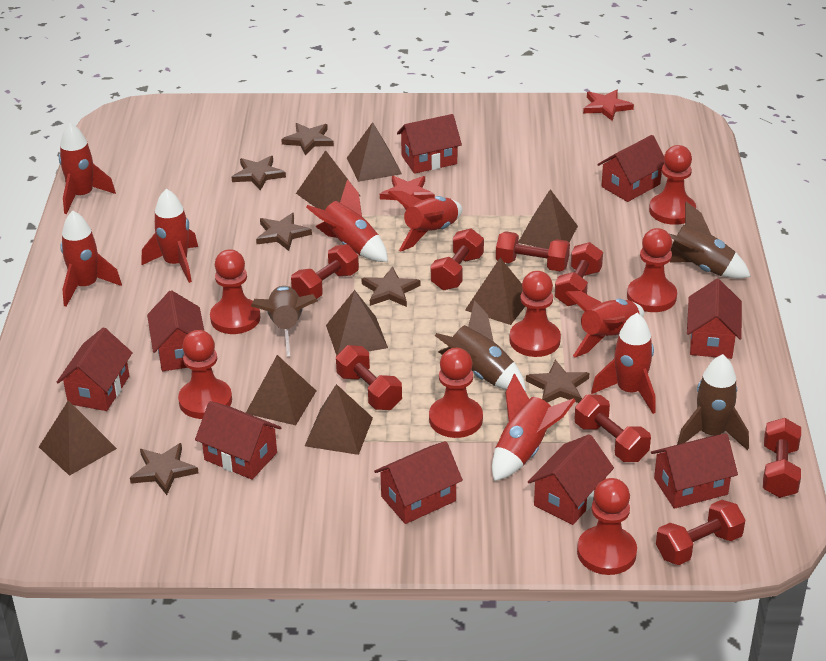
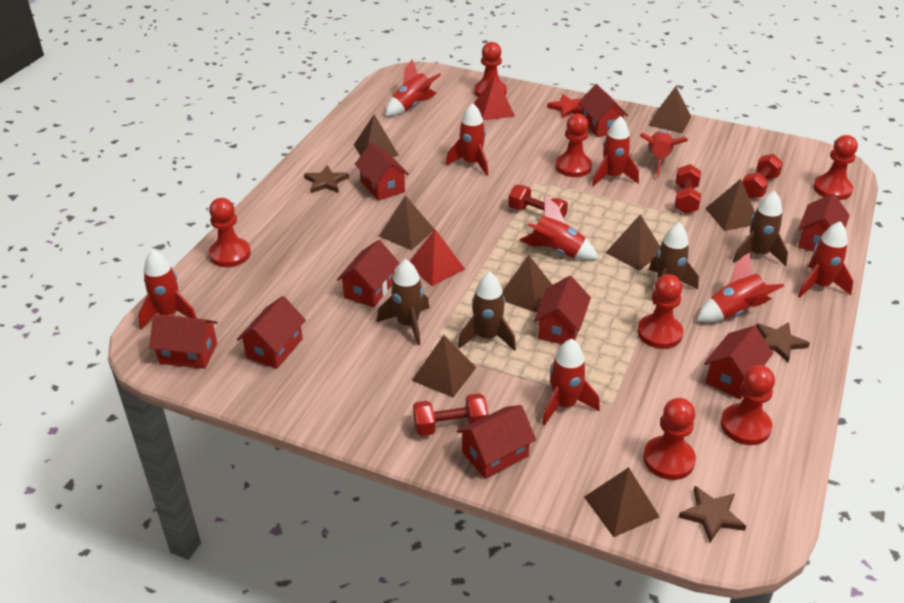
brown star: [130,443,199,495] [232,156,286,191] [256,213,312,251] [281,123,334,155] [361,267,420,307] [526,360,589,403] = 6 -> [304,165,349,193] [678,486,746,543] [756,322,810,362] = 3
red dumbbell: [291,244,359,299] [336,345,402,410] [431,228,484,290] [496,231,570,272] [555,242,603,306] [575,394,651,462] [656,500,745,565] [763,418,801,498] = 8 -> [413,393,489,436] [508,185,568,218] [675,164,701,214] [743,154,783,199] = 4
red pyramid: none = 0 -> [410,229,465,286] [473,76,515,120] = 2
red rocket: [59,123,116,214] [60,211,122,307] [141,189,198,283] [306,180,388,262] [388,191,462,251] [492,374,576,481] [566,291,644,358] [591,313,656,414] = 8 -> [138,249,197,329] [386,59,441,116] [446,103,488,176] [519,196,598,260] [542,339,600,426] [592,116,639,186] [639,130,688,177] [697,252,784,322] [798,221,853,298] = 9
red star: [380,176,435,210] [583,90,634,121] = 2 -> [547,94,582,118] = 1

